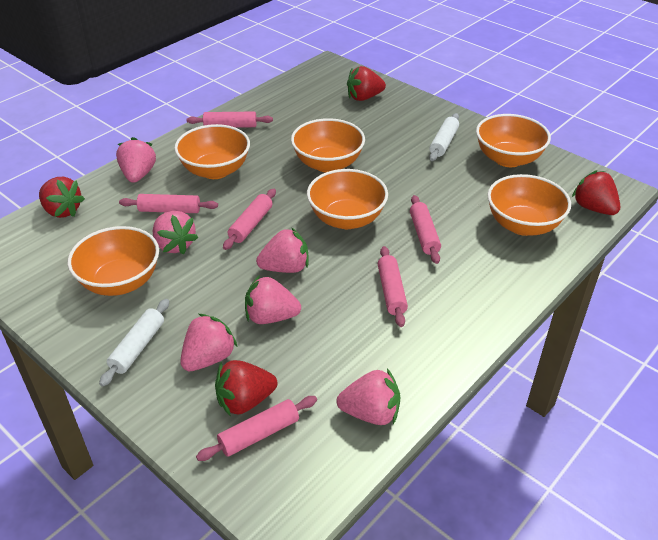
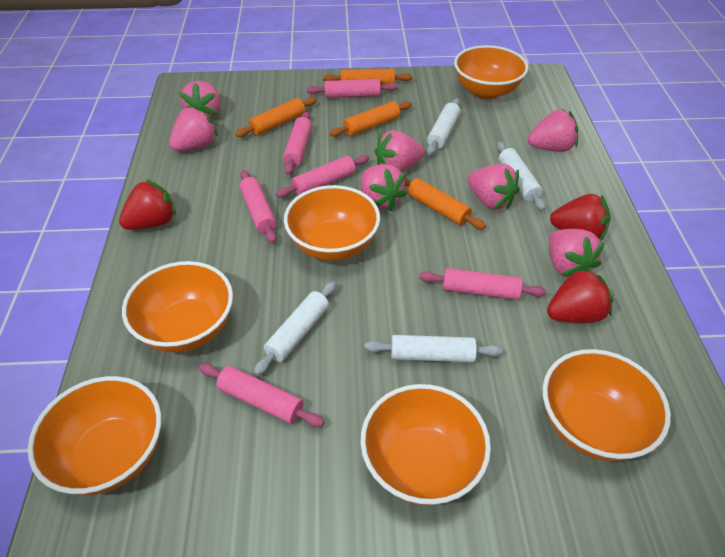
orange rolling pin: none = 0 -> [235,97,317,137] [323,69,413,85] [330,101,412,137] [404,177,486,229] = 4
pink strawberry: [116,137,156,183] [153,211,198,255] [180,314,238,371] [245,275,301,324] [256,227,309,273] [336,368,401,425] = 6 -> [169,106,218,151] [179,80,220,119] [361,164,407,211] [375,130,425,172] [468,164,520,209] [528,109,578,152] [549,229,604,277] = 7
red strawberry: [39,177,85,218] [215,360,277,415] [347,66,386,101] [572,170,620,215] = 4 -> [119,179,176,230] [547,267,614,323] [550,194,610,242] = 3
white rolling pin: [99,299,169,387] [429,113,459,161] = 2 -> [254,281,336,376] [365,335,503,362] [427,98,460,155] [497,142,546,211] = 4

